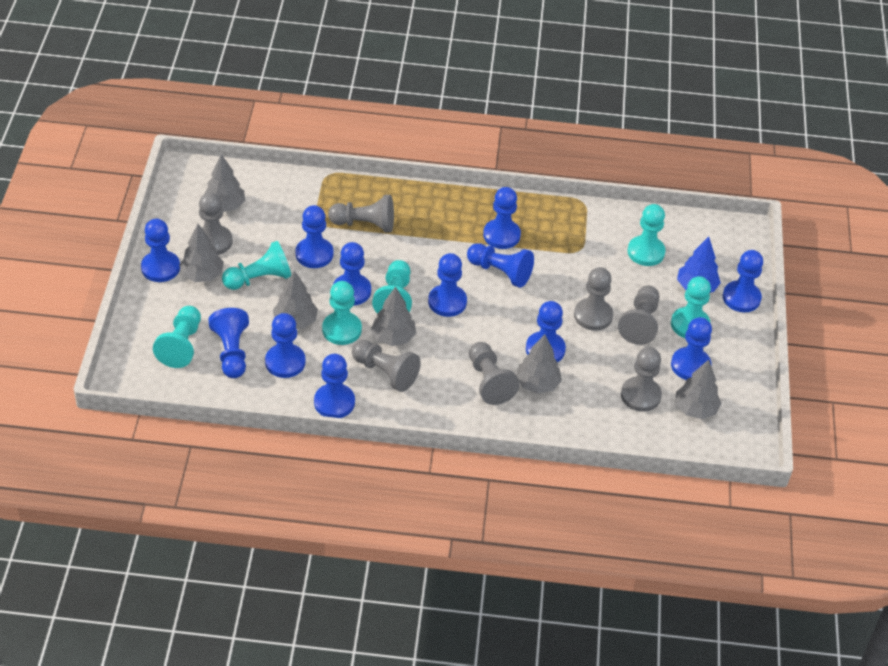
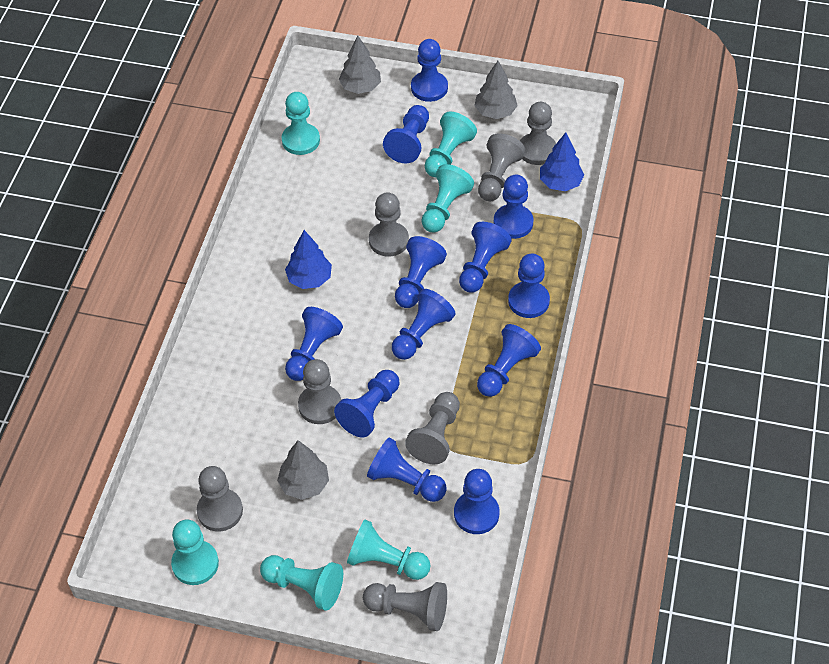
blue tree: [677,237,721,293] = 1 -> [285,230,332,289] [540,132,584,191] = 2
grey tree: [179,224,224,282] [205,154,245,212] [273,270,318,329] [371,286,416,346] [516,334,562,394] [676,359,721,419] = 6 -> [277,440,329,500] [339,35,381,94] [474,61,518,119] = 3

